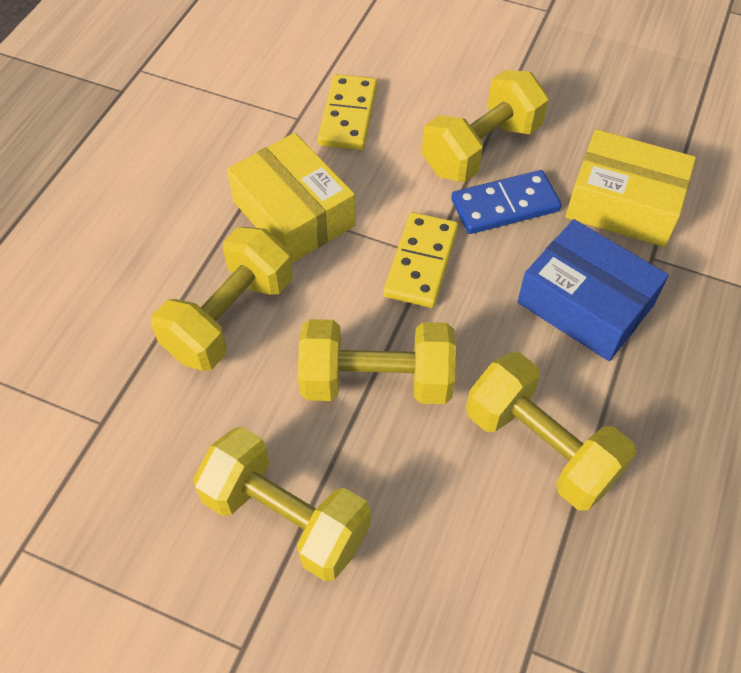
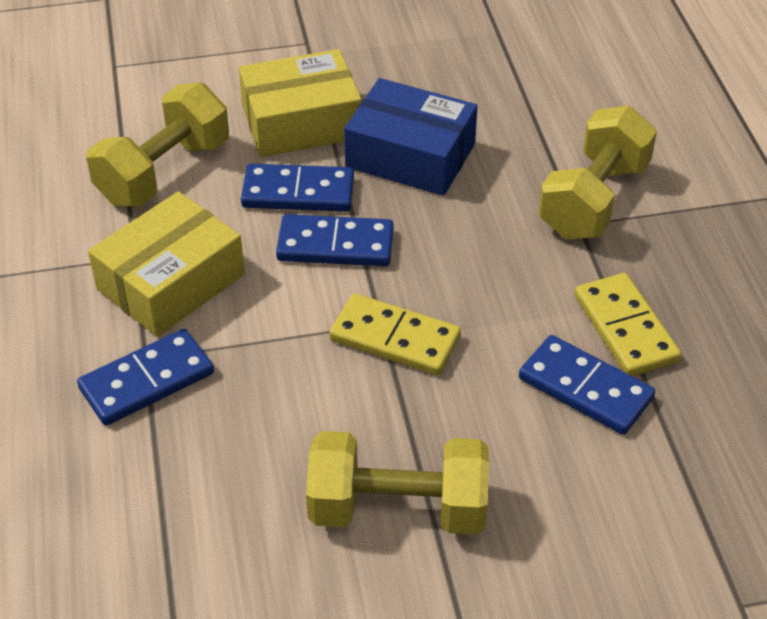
blue domino: [451,170,561,234] = 1 -> [77,329,214,426] [241,164,354,212] [276,214,394,266] [519,335,655,435] = 4
yellow dumbbell: [151,227,293,371] [193,427,371,581] [298,319,456,404] [422,70,549,182] [466,352,636,511] = 5 -> [86,82,229,207] [306,431,489,535] [539,105,657,239] = 3

